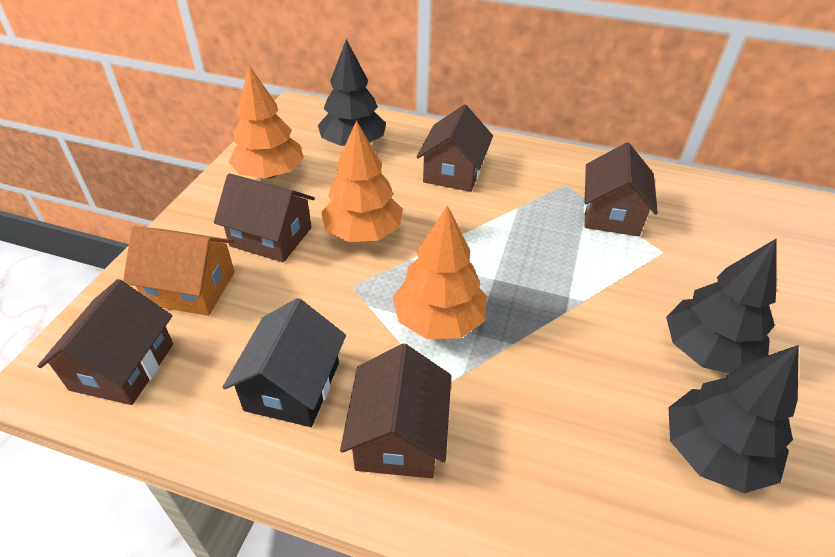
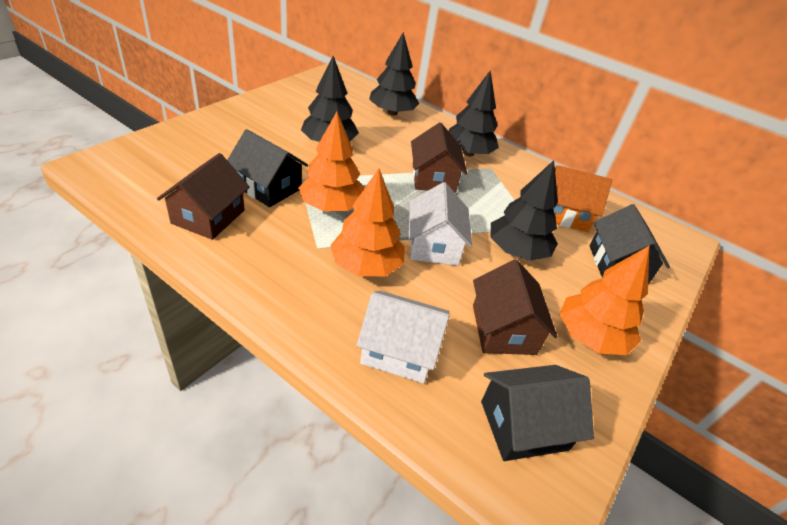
black house: [222,298,346,427] = 1 -> [227,129,308,207] [481,365,594,461] [589,204,670,285] = 3
black tree: [318,39,386,146] [666,238,777,374] [668,345,799,493] = 3 -> [301,56,359,142] [369,32,420,116] [448,70,499,156] [490,160,558,261] = 4
brown house: [37,279,173,405] [214,173,315,262] [340,344,451,478] [417,105,493,192] [584,143,658,236] = 5 -> [157,153,250,240] [411,122,467,193] [473,259,558,355] = 3
white house: none = 0 -> [356,291,449,384] [409,182,472,266] = 2

